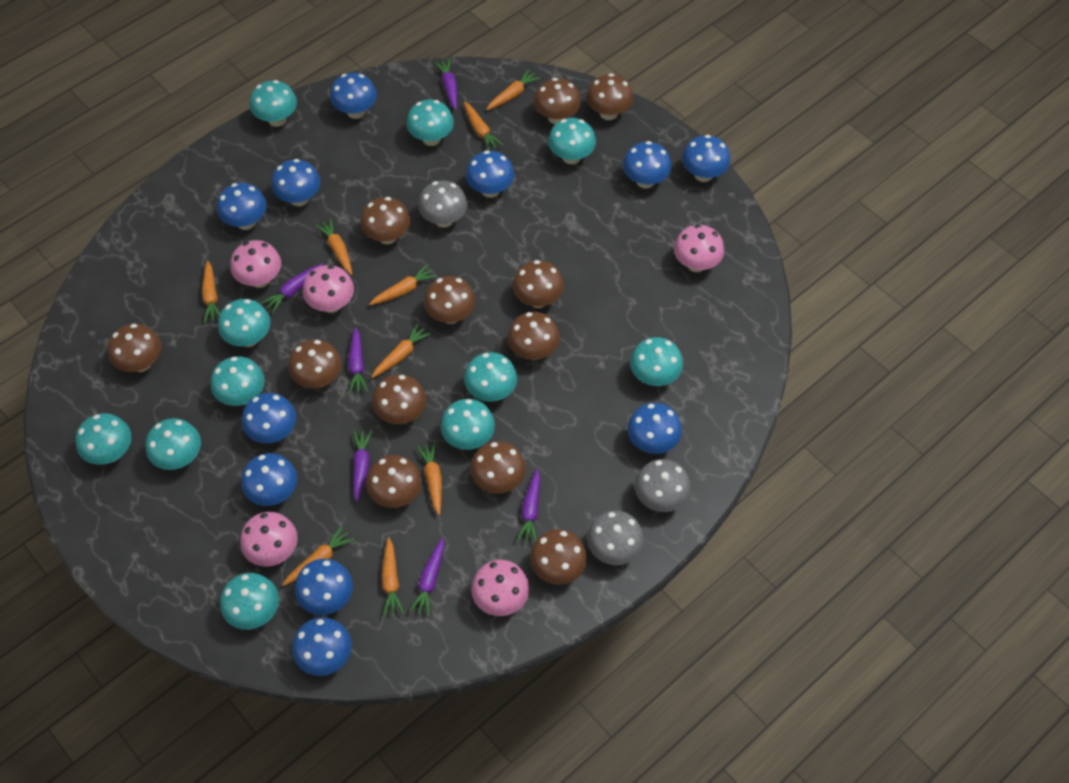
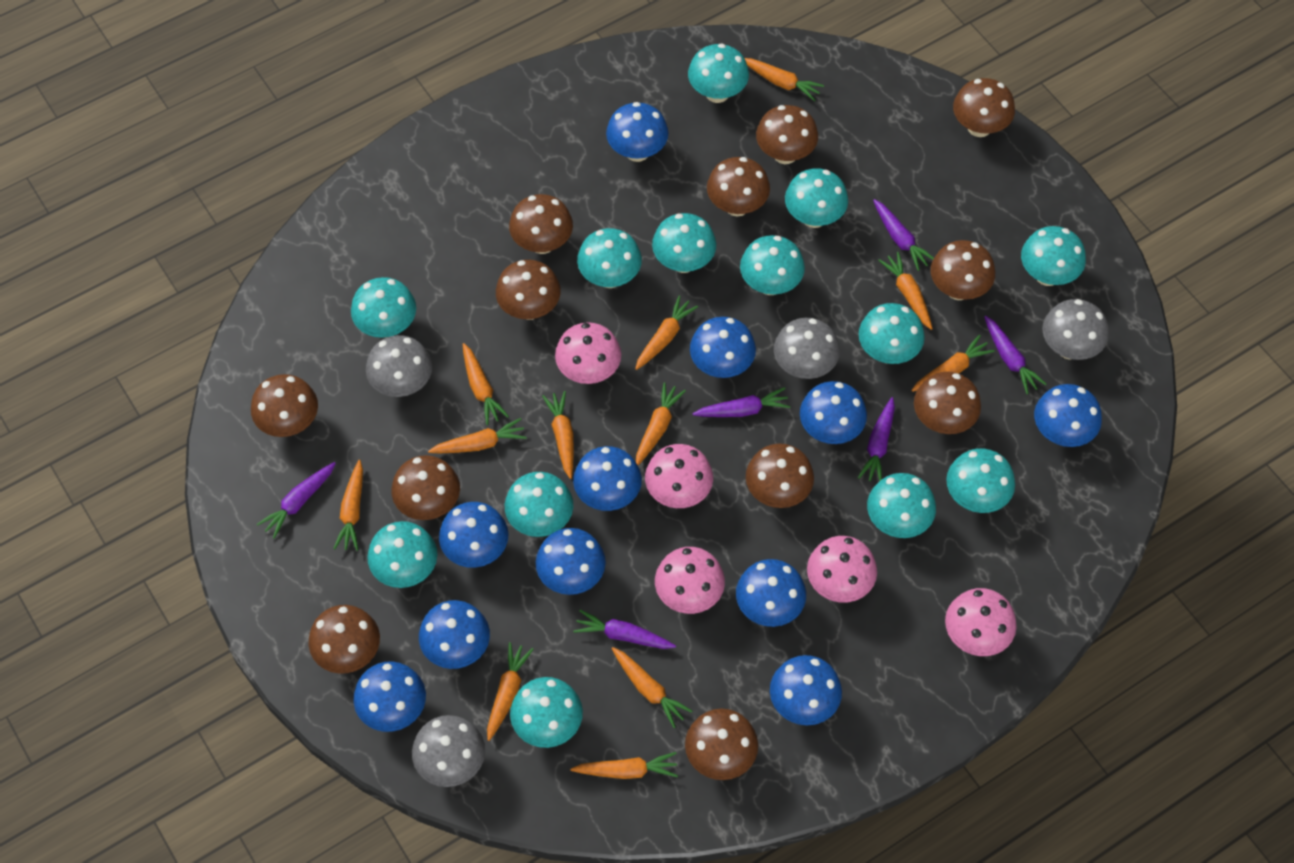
grey mushroom: [418,180,468,228] [587,510,644,565] [635,459,691,512] = 3 -> [366,335,432,397] [412,715,485,787] [774,318,840,379] [1042,299,1109,360] = 4
orange carrot: [202,261,220,323] [283,526,354,586] [315,218,352,275] [369,264,438,305] [372,323,431,378] [382,537,404,617] [417,442,442,515] [464,102,503,151] [486,69,540,110] = 9 -> [333,460,363,551] [428,418,527,453] [463,343,509,425] [487,642,533,741] [542,391,574,479] [570,752,678,779] [611,647,692,728] [635,296,698,370] [636,382,686,465] [744,58,824,101] [878,252,933,330] [911,335,995,392] = 12
turquoise mushroom: [76,413,132,465] [146,418,201,470] [211,356,265,406] [218,299,270,347] [220,573,279,630] [250,80,297,127] [406,99,454,146] [441,399,495,450] [464,352,517,402] [548,118,596,164] [630,337,683,386] = 11 -> [351,277,416,338] [367,521,437,588] [505,472,573,537] [510,677,583,748] [577,228,642,288] [652,213,716,273] [688,43,749,103] [740,235,805,295] [785,168,848,228] [859,303,925,364] [867,473,936,538] [946,448,1015,513] [1021,226,1086,286] = 13

